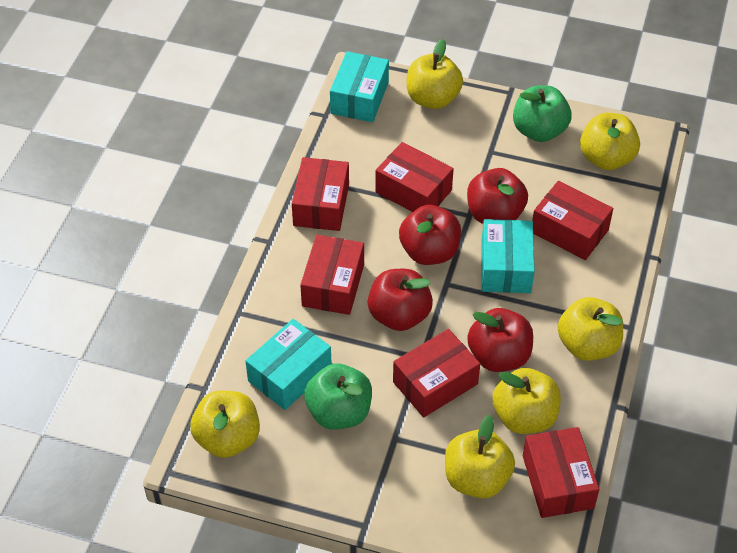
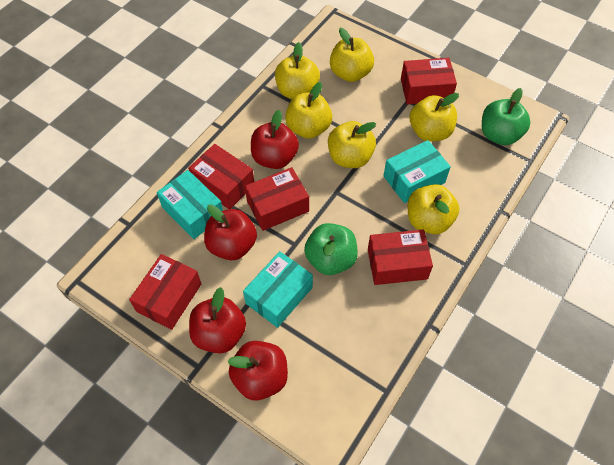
red box: [292,157,349,231] [300,235,364,315] [375,142,454,212] [393,329,480,418] [523,427,599,518] [532,181,613,260] = 6 -> [129,254,201,330] [188,144,254,209] [245,167,309,231] [368,229,433,285] [401,58,457,104] = 5

